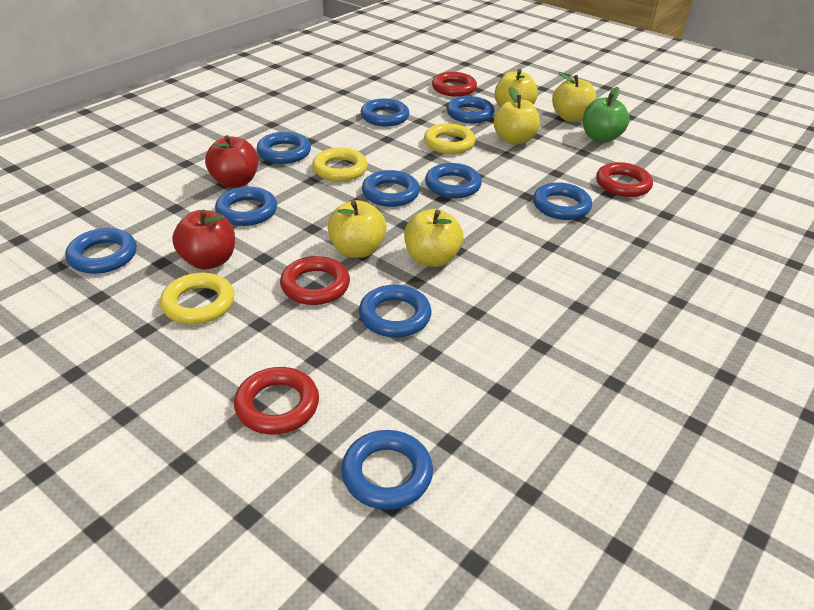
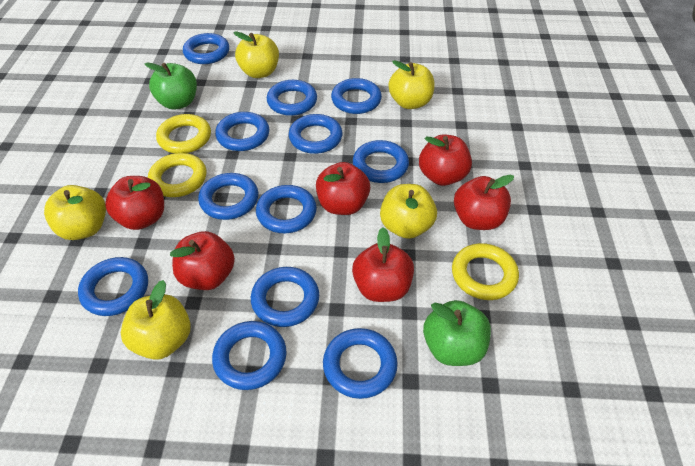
blue ring: [66,228,137,274] [215,187,277,226] [257,132,311,164] [341,430,433,510] [359,285,432,338] [361,99,410,127] [362,170,420,207] [425,163,482,198] [446,96,495,123] [533,182,592,220] = 10 -> [78,257,148,316] [183,33,229,64] [198,173,258,220] [212,321,287,390] [215,112,269,151] [251,267,319,327] [256,185,317,234] [267,80,317,116] [289,114,343,154] [323,328,398,399] [331,78,382,114] [353,140,409,183] = 12
green apple: [583,87,630,143] = 1 -> [145,63,197,110] [423,300,491,366] = 2
red apple: [172,210,235,269] [205,135,258,188] = 2 -> [105,176,164,230] [170,231,235,290] [316,162,370,215] [352,227,414,302] [419,134,472,186] [454,175,514,230] = 6
red ring: [234,367,319,434] [280,256,350,305] [432,72,477,97] [596,162,653,197] = 4 -> none = 0

